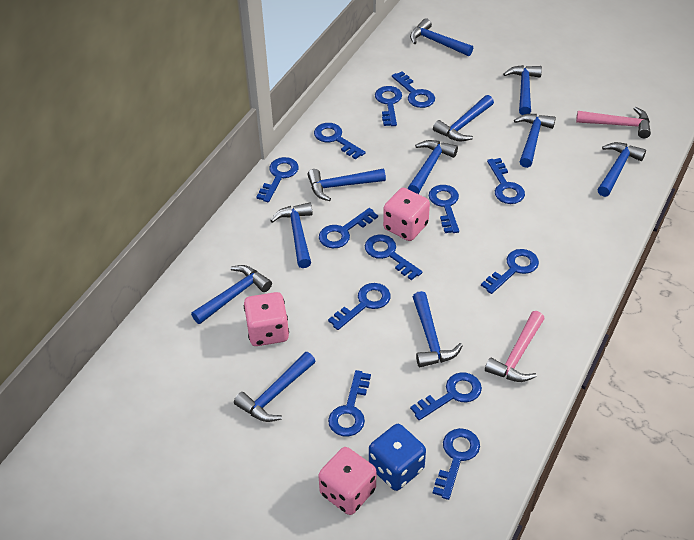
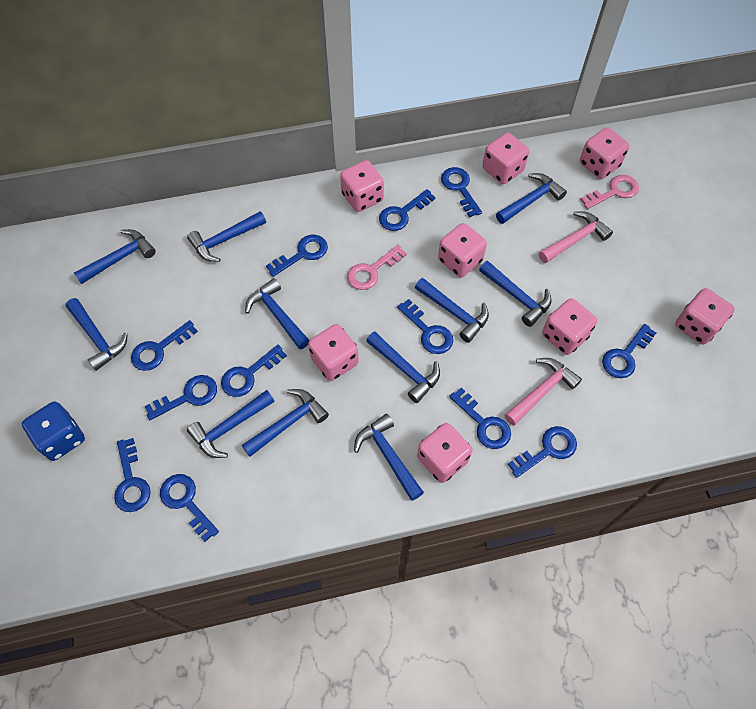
blue key: [256,157,299,202] [314,123,365,160] [319,208,378,248] [328,283,391,330] [328,370,371,436] [365,234,423,280] [375,86,402,126] [392,71,435,108] [410,372,482,420] [429,185,459,233] [433,428,480,500] [481,249,539,294] [487,158,525,204] = 13 -> [114,438,151,512] [131,320,198,371] [145,375,217,420] [160,474,219,542] [221,345,287,397] [266,235,328,277] [379,189,435,231] [397,299,453,354] [441,167,482,217] [449,388,511,449] [508,426,577,478] [602,324,656,378] = 12
pink dice: [244,292,289,346] [318,447,376,515] [383,188,430,241] = 3 -> [308,324,359,381] [340,160,384,212] [417,423,472,483] [438,223,487,277] [483,132,529,184] [542,298,597,355] [580,128,629,179] [675,288,735,345] = 8
pink key: none = 0 -> [347,245,407,290] [580,175,639,209] = 2

